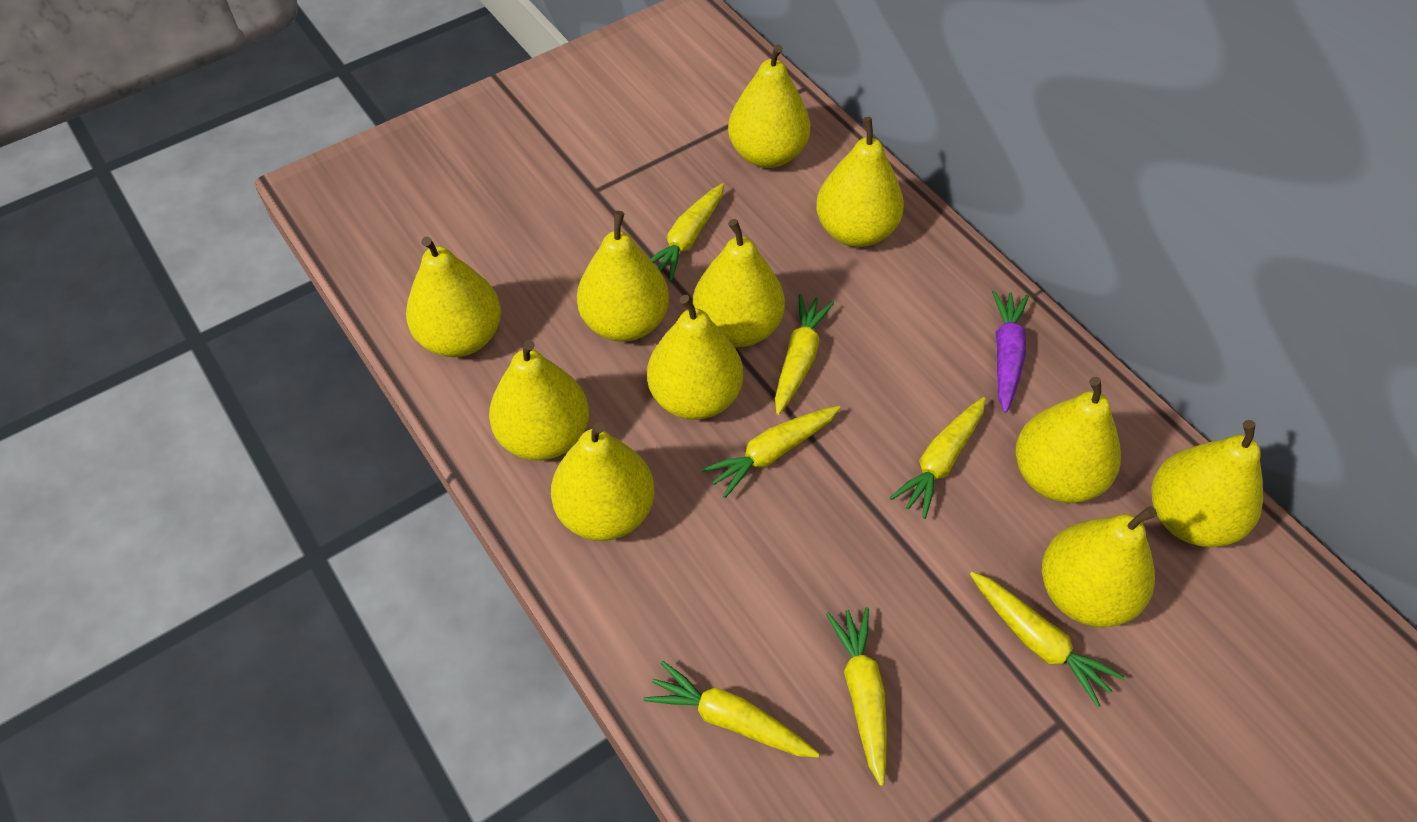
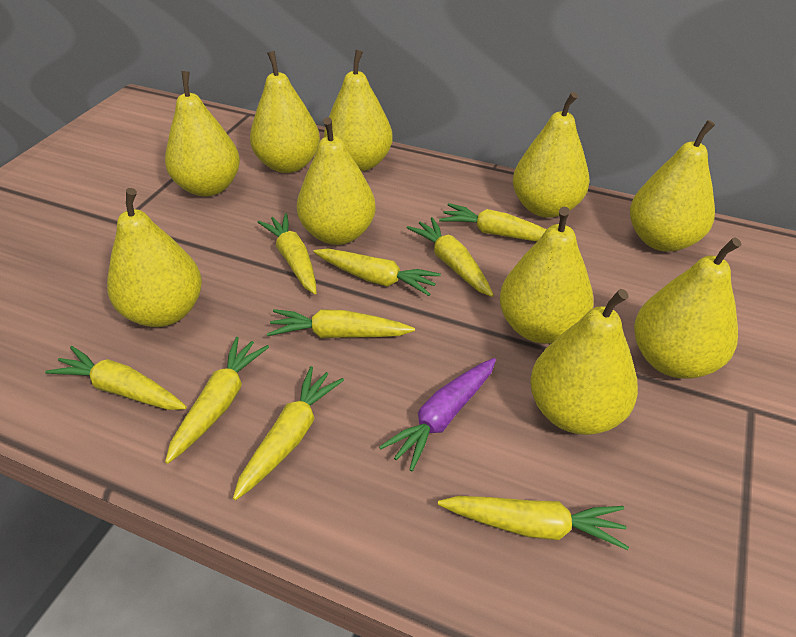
yellow carrot: [643,661,820,757] [650,183,724,282] [702,406,840,498] [775,294,834,415] [826,607,887,786] [890,397,986,519] [970,572,1124,708] = 7 -> [45,346,187,410] [165,337,269,464] [233,366,344,500] [258,213,317,294] [267,309,415,338] [313,249,441,296] [407,217,493,297] [438,496,629,550] [439,203,547,241] = 9
yellow pear: [406,237,501,357] [489,340,589,461] [551,422,655,541] [577,211,669,342] [647,295,743,420] [693,219,785,347] [728,44,810,168] [816,117,904,247] [1016,377,1121,503] [1042,506,1157,627] [1152,420,1263,547] = 11 -> [107,188,202,327] [165,71,240,196] [250,51,320,173] [297,117,376,245] [324,50,393,171] [500,207,594,344] [513,92,590,218] [530,289,638,435] [630,120,715,252] [634,237,741,378] = 10

